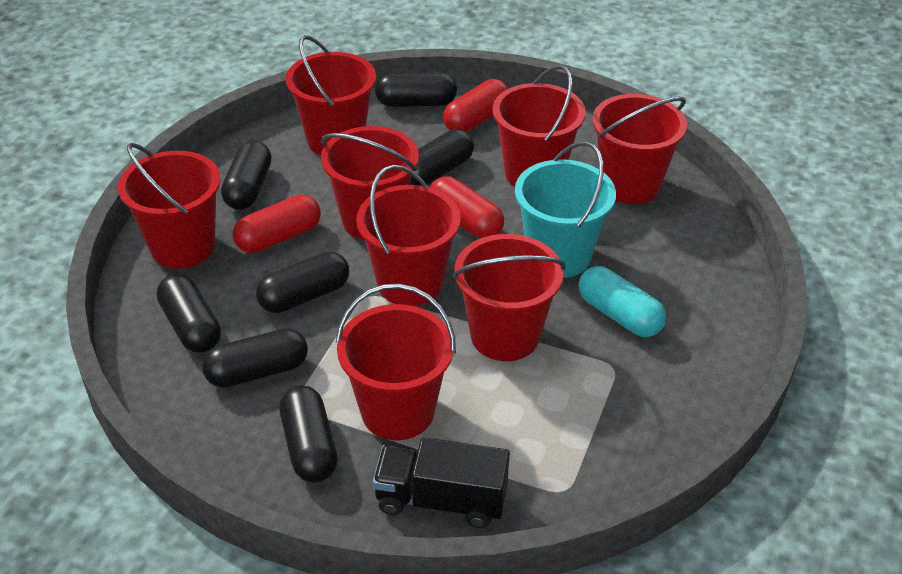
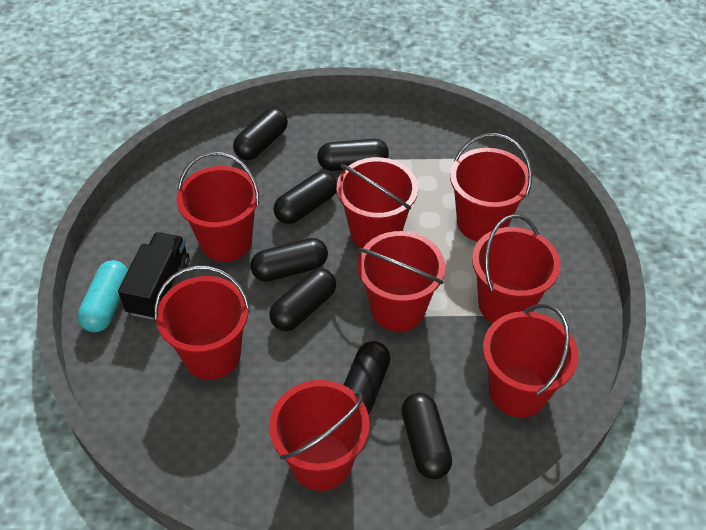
red capsule: [233,194,321,253] [430,177,504,238] [443,79,508,132] = 3 -> none = 0
turquoise bucket: [515,141,616,278] = 1 -> none = 0

